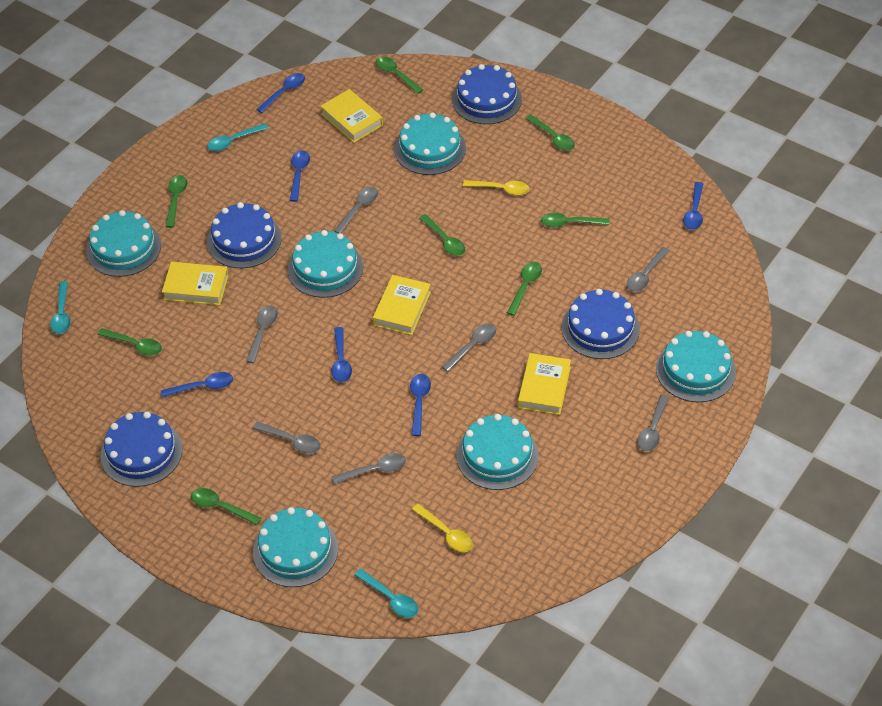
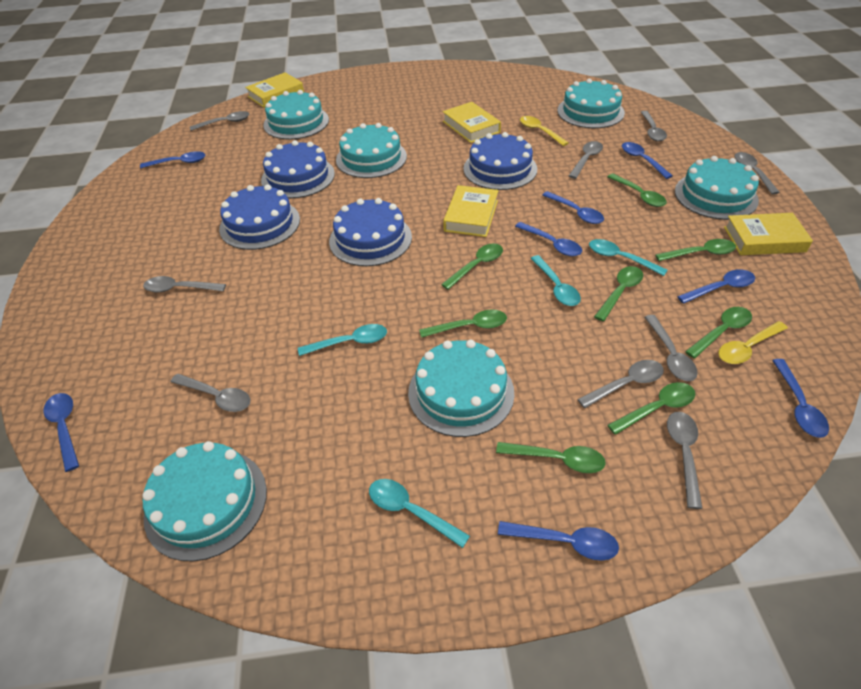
blue spoon: [161,372,233,397] [256,73,305,113] [289,150,310,202] [331,327,352,382] [410,374,431,436] [683,182,703,230] = 6 -> [44,393,79,472] [140,151,205,168] [498,521,619,561] [515,222,582,256] [542,191,604,224] [622,142,673,179] [677,269,755,304] [772,359,829,438] = 8
grey spoon: [246,306,278,363] [253,422,321,453] [332,453,406,484] [334,187,378,233] [442,324,496,372] [627,247,670,292] [637,394,669,451] = 7 -> [143,276,226,293] [170,374,250,412] [190,111,249,131] [569,141,603,179] [577,360,664,408] [641,111,667,141] [645,315,698,381] [667,412,703,509] [734,152,780,195] = 9
turquoise spoon: [50,281,71,334] [207,123,268,151] [354,569,418,618] = 3 -> [298,324,387,356] [369,479,470,548] [530,255,581,306] [589,239,667,276] = 4

